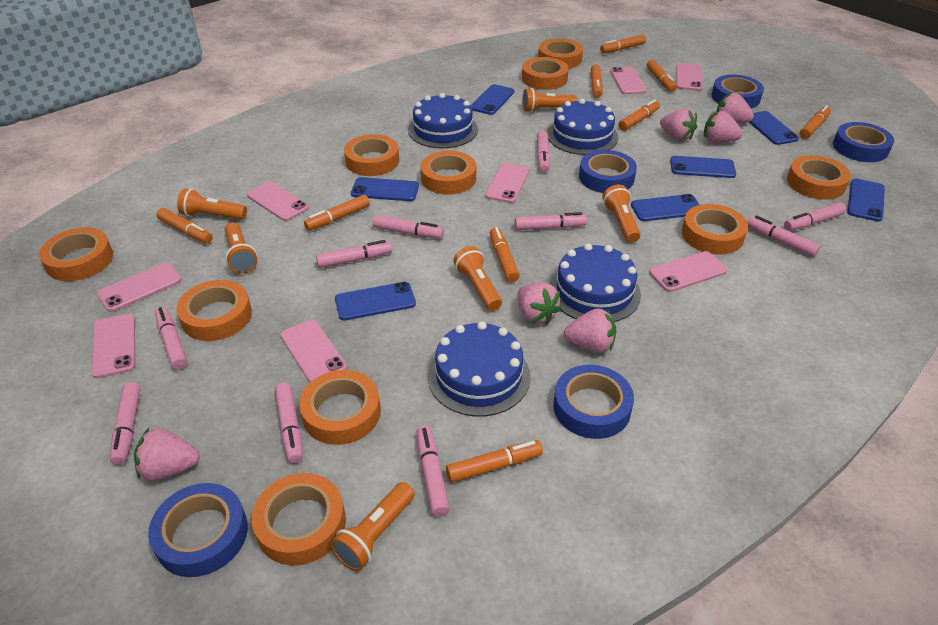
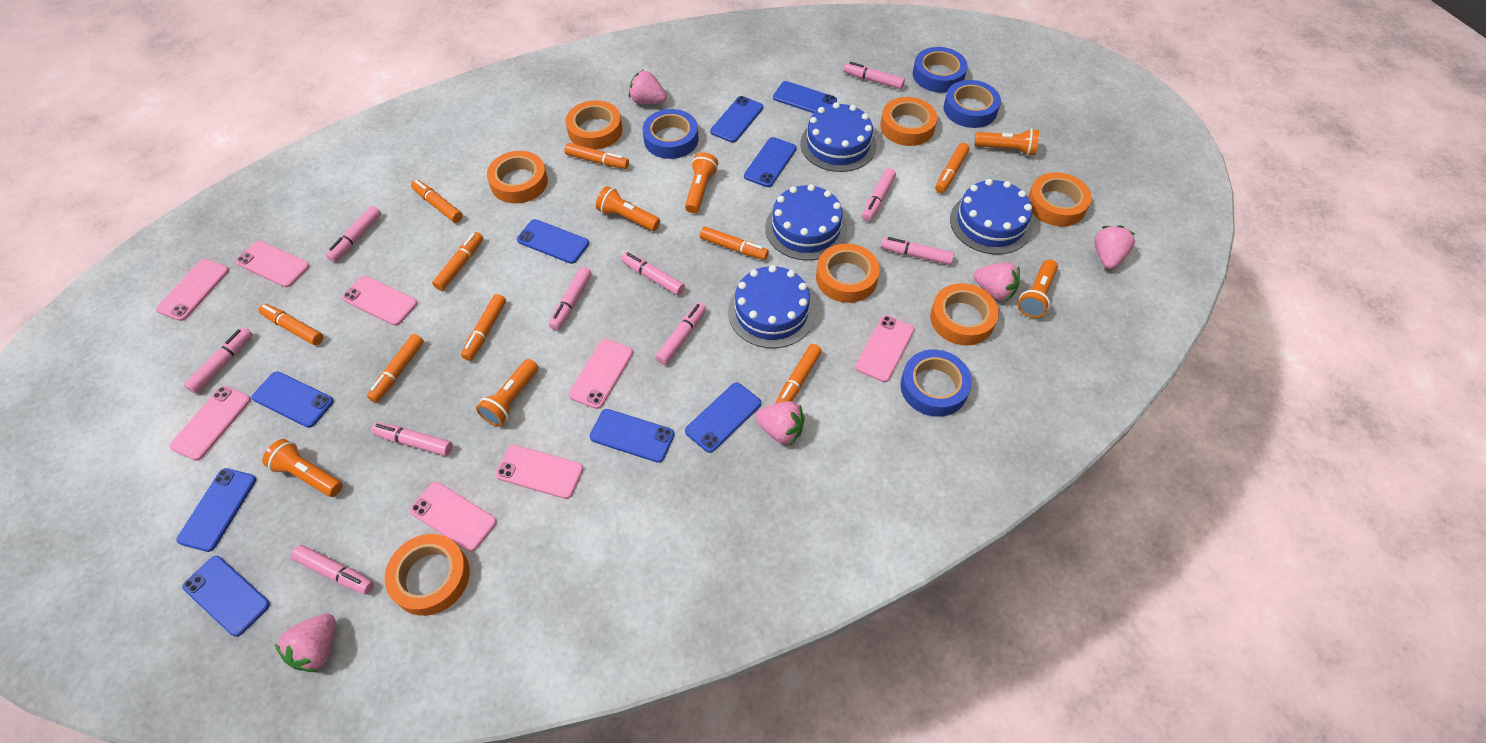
blue phone: [335,282,416,321] [351,177,419,201] [471,84,514,115] [631,194,700,221] [670,156,736,178] [749,111,799,145] [847,179,885,222] = 7 -> [176,468,256,552] [183,556,270,637] [252,371,334,428] [517,219,589,264] [590,409,675,463] [685,382,761,453] [710,96,763,143] [744,137,797,187] [773,81,837,113] = 9
blue tape: [148,483,248,577] [553,365,634,439] [579,150,637,193] [711,75,764,108] [833,122,894,162] = 5 -> [642,109,699,159] [900,350,972,417] [913,47,967,93] [944,80,1001,128] = 4
orange tape: [39,228,113,281] [177,280,252,341] [252,473,346,565] [299,370,381,445] [344,134,399,176] [420,151,476,195] [522,57,569,90] [538,38,583,69] [682,204,748,255] [787,155,851,200] = 10 -> [384,534,470,616] [487,151,548,204] [566,100,623,150] [816,243,880,303] [880,97,937,146] [930,283,999,346] [1028,172,1092,227] = 7
pink strawberry: [134,428,200,481] [518,283,561,325] [564,308,617,353] [660,108,697,141] [704,111,743,143] [717,92,754,123] = 6 -> [275,613,335,672] [629,70,667,104] [755,401,805,445] [974,262,1020,301] [1094,225,1135,269] = 5

